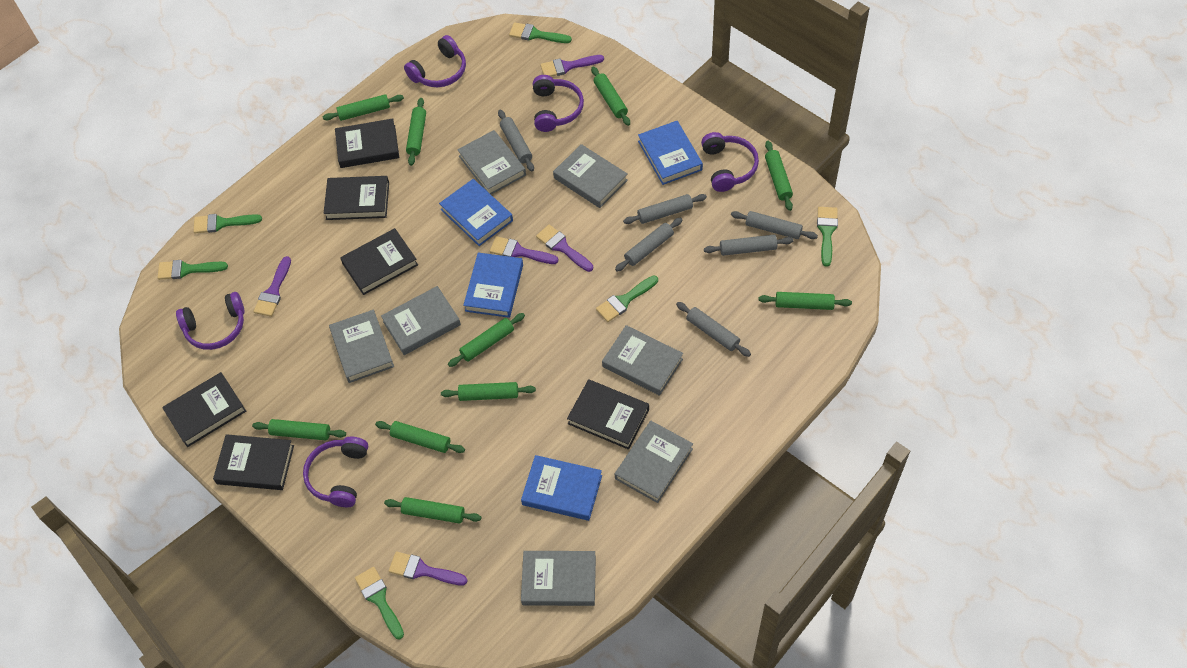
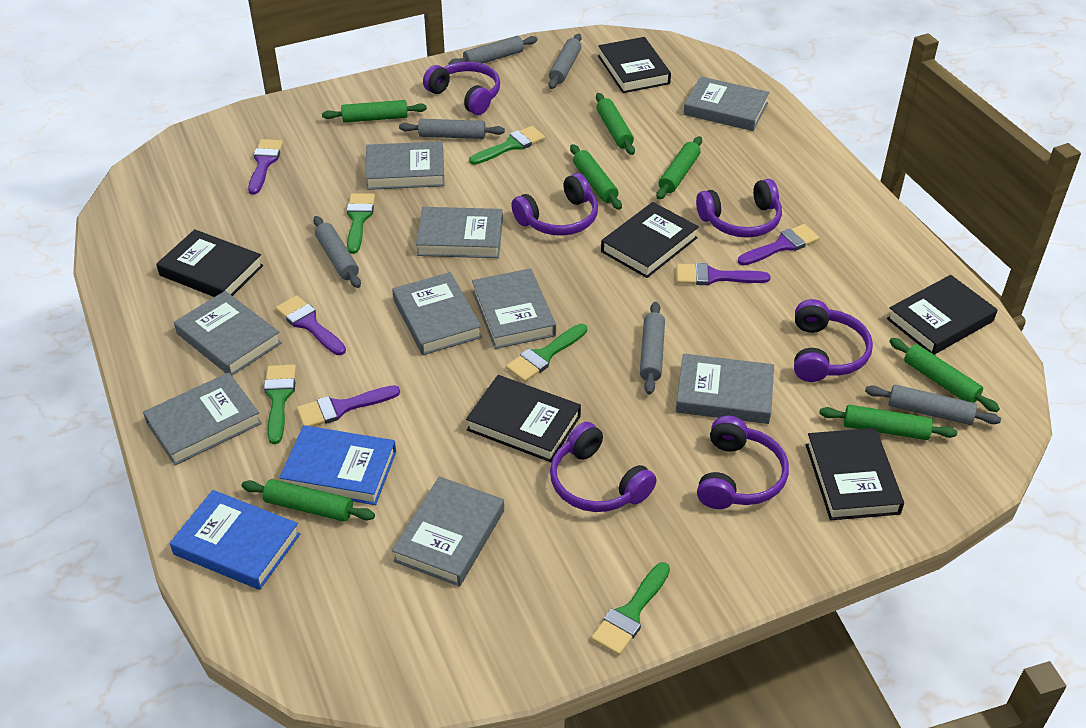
blue book: [439,179,513,246] [463,253,523,318] [521,455,602,521] [638,121,703,185] = 4 -> [170,490,300,590] [279,425,396,505] = 2
green brush: [157,260,228,280] [193,214,262,234] [355,567,404,639] [509,22,572,43] [596,275,658,322] [817,207,838,267] = 6 -> [264,364,296,444] [346,193,375,254] [469,126,545,165] [506,324,587,382] [591,562,670,655] = 5
green rolling pin: [252,419,346,440] [323,94,404,121] [375,421,465,453] [384,497,481,524] [406,98,426,166] [441,382,536,401] [448,313,525,367] [591,67,630,126] [758,292,852,310] [765,141,793,211] = 10 -> [242,479,375,522] [322,100,427,123] [570,144,622,210] [596,93,635,155] [656,136,702,199] [819,405,957,440] [889,338,1000,412] = 7
grey book: [329,310,394,383] [381,286,461,355] [457,130,526,194] [521,551,596,606] [553,144,628,208] [602,325,683,396] [615,421,693,503] = 7 -> [143,373,262,465] [174,291,282,376] [365,141,444,190] [392,272,482,355] [392,476,504,587] [416,207,503,258] [472,268,556,349] [675,354,774,424] [683,76,770,131] = 9
purple headphones: [176,292,245,350] [303,437,368,507] [404,35,466,87] [533,75,584,132] [701,132,759,192] = 5 -> [423,61,500,115] [511,173,598,236] [550,422,657,512] [696,179,782,238] [697,416,789,509] [794,299,873,382] = 6

